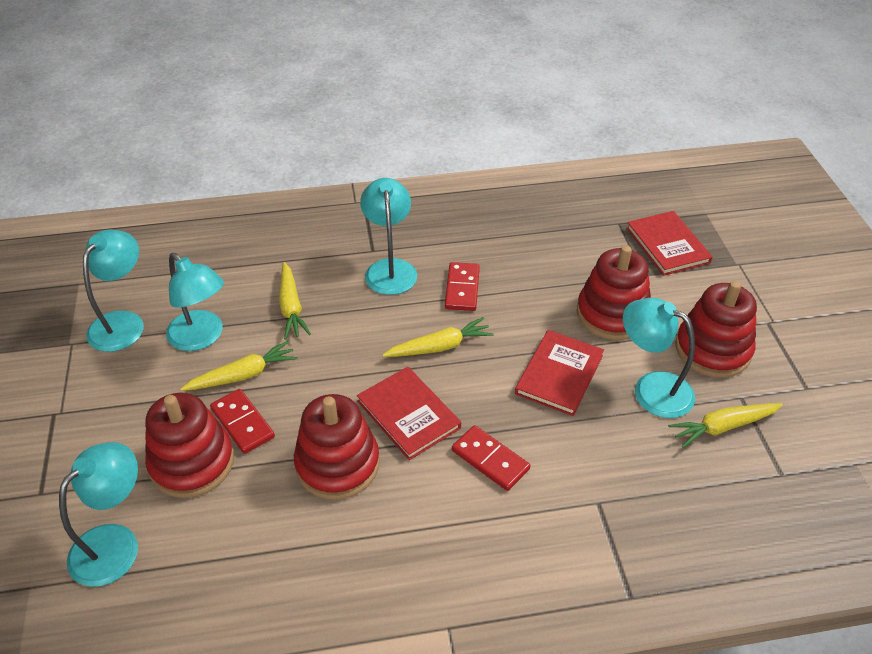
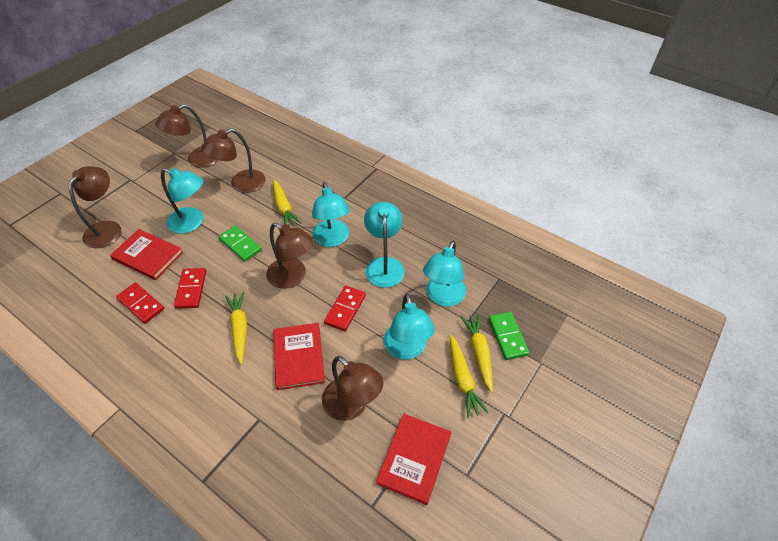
brown lamp: none = 0 -> [68,166,121,248] [156,104,219,168] [201,129,265,193] [266,223,314,289] [322,356,384,421] = 5
green domino: none = 0 -> [218,225,262,262] [489,312,529,360] = 2
red stacking toy: [145,393,234,498] [294,394,380,499] [577,245,651,340] [675,281,757,378] = 4 -> none = 0

